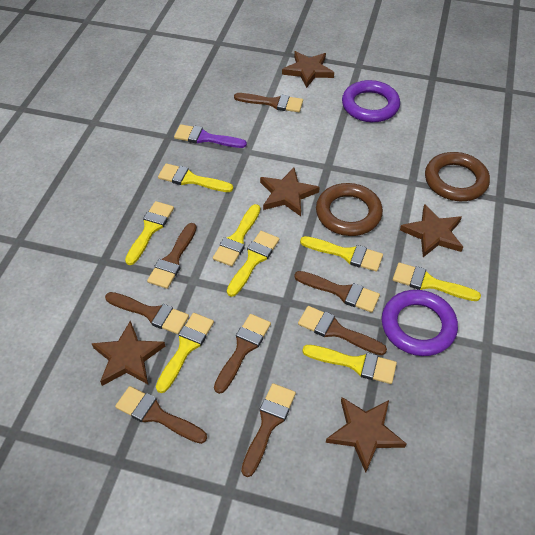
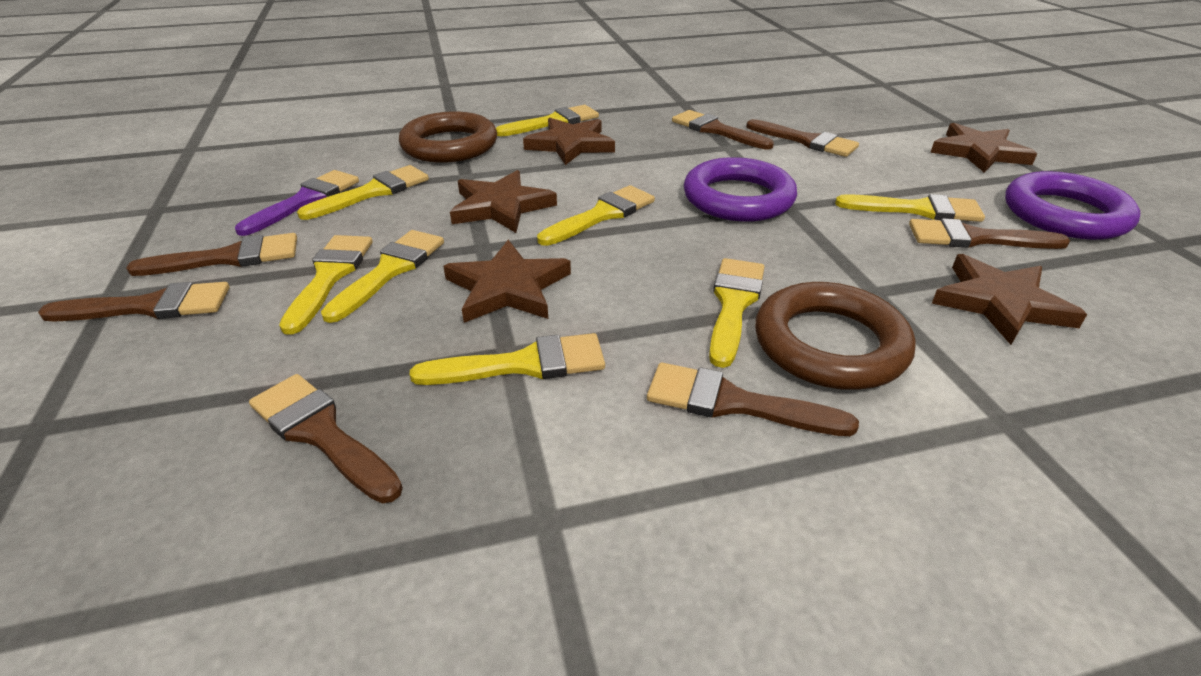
brown brush: [105,292,189,334] [115,386,207,444] [147,223,197,289] [214,314,271,394] [234,93,303,112] [241,383,296,477] [294,271,380,313] [298,306,387,355] = 8 -> [38,282,229,321] [126,233,297,276] [249,374,403,503] [647,362,859,436] [672,110,774,150] [746,119,859,157] [909,218,1070,249] = 7

